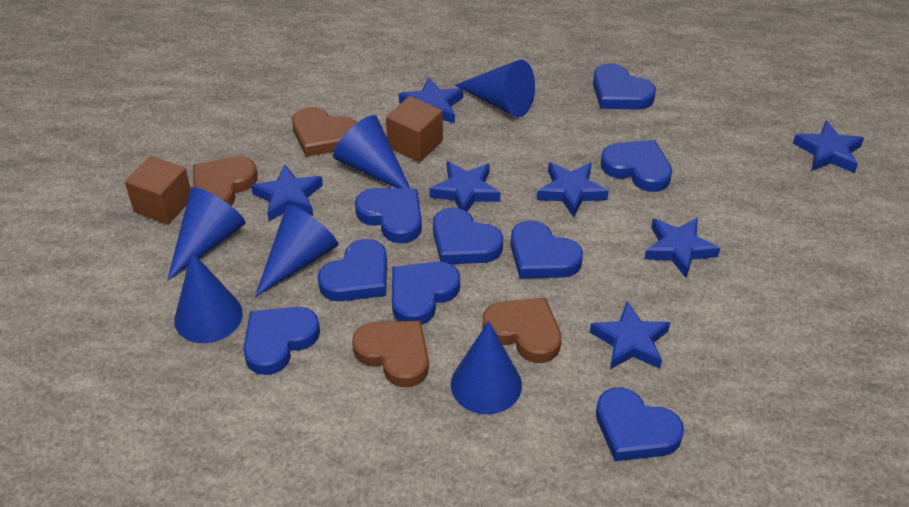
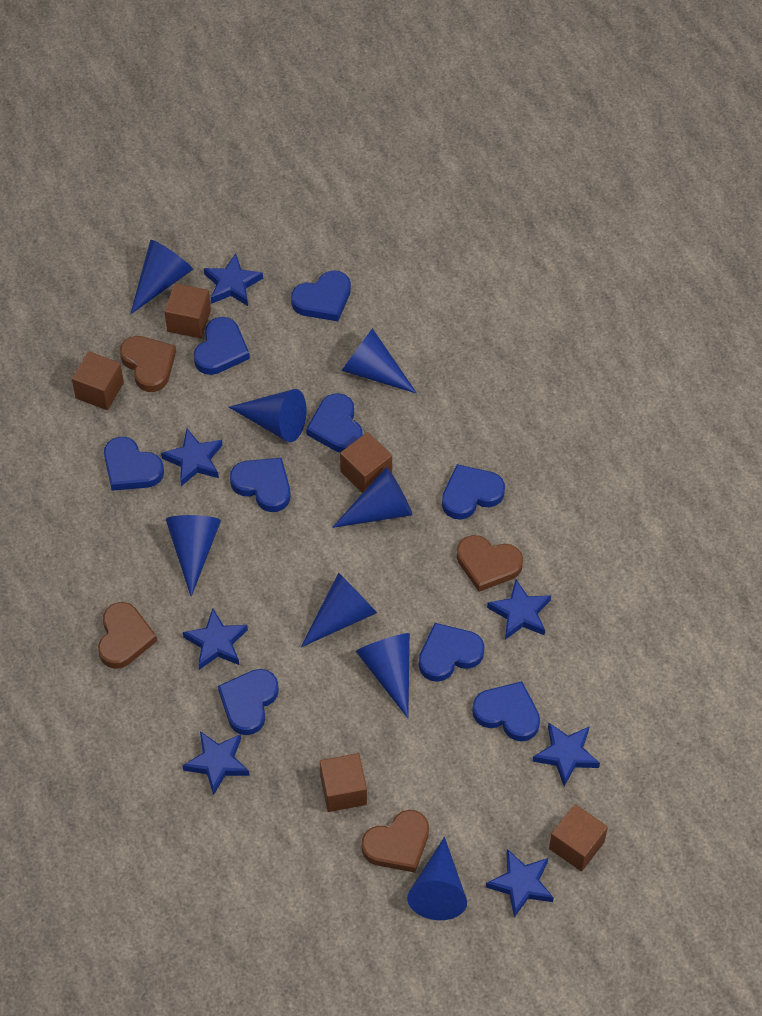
blue cone: [167,187,246,281] [174,252,243,343] [255,204,338,297] [333,115,410,188] [451,321,522,414] [455,60,535,118] = 6 -> [130,240,193,314] [166,515,221,597] [229,389,306,442] [301,572,377,647] [332,467,412,528] [341,328,417,394] [356,633,410,718] [407,837,467,920] = 8
brown cube: [125,156,191,225] [386,96,443,162] = 2 -> [72,351,124,410] [165,283,211,338] [320,753,367,812] [340,432,392,493] [549,804,608,871] = 5

